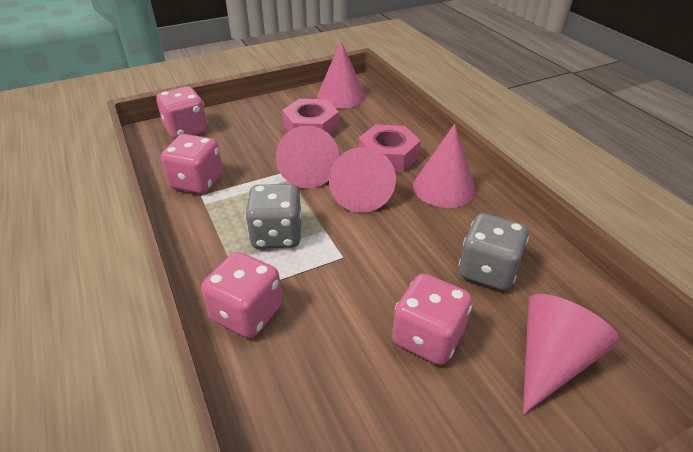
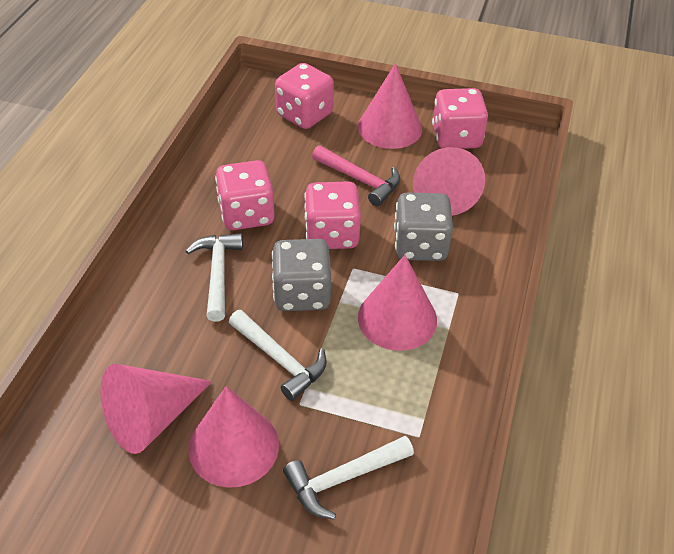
pink hammer: none = 0 -> [312,145,400,206] = 1
pink nut: [282,99,339,135] [358,125,421,172] = 2 -> none = 0
white hammer: none = 0 -> [186,233,243,322] [229,310,327,401] [283,436,414,519] = 3

